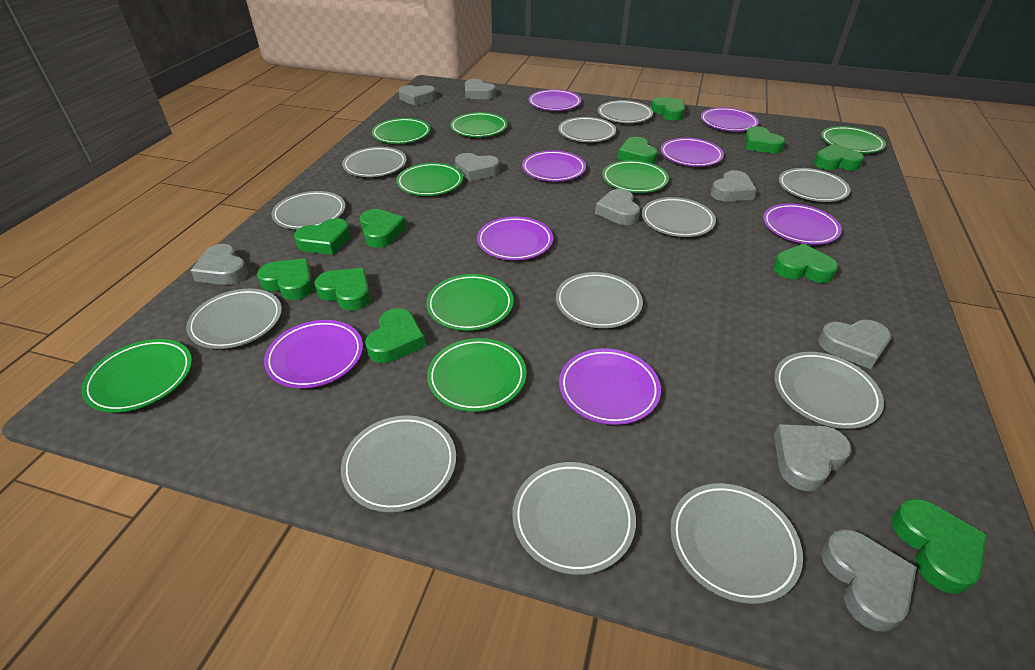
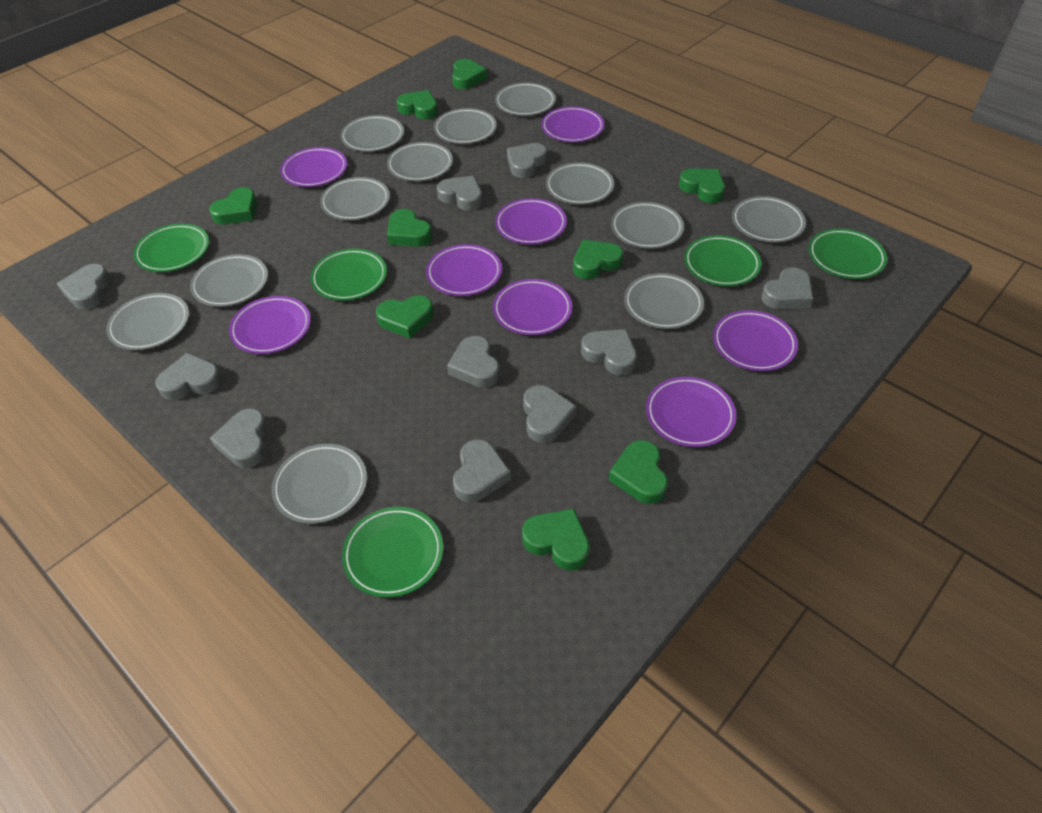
green heart: [257,258,314,300] [294,218,351,255] [314,268,371,311] [360,209,406,248] [365,308,426,363] [618,137,658,164] [650,97,685,121] [744,126,785,154] [773,244,838,283] [814,144,864,171] [892,499,987,594] = 11 -> [209,187,257,224] [376,295,434,339] [387,209,432,247] [397,90,438,120] [452,59,487,89] [522,509,590,571] [573,240,623,279] [609,440,668,504] [679,168,725,203] = 9
green plate: [82,339,192,413] [372,118,430,144] [396,163,463,196] [426,274,513,331] [427,338,527,412] [450,112,507,137] [602,160,669,193] [821,126,886,153] = 8 -> [133,224,209,272] [310,249,387,300] [342,507,443,597] [684,235,761,286] [809,229,887,279] = 5
grey heart: [191,244,248,285] [398,85,436,106] [455,153,500,181] [465,79,496,99] [595,189,640,225] [711,170,757,202] [774,424,852,491] [818,320,891,369] [821,529,917,632] = 9 -> [57,264,110,310] [155,353,222,400] [210,409,268,468] [437,176,482,211] [447,336,500,388] [453,440,511,502] [507,143,547,178] [523,385,576,443] [581,329,637,375] [761,267,813,309] = 10

